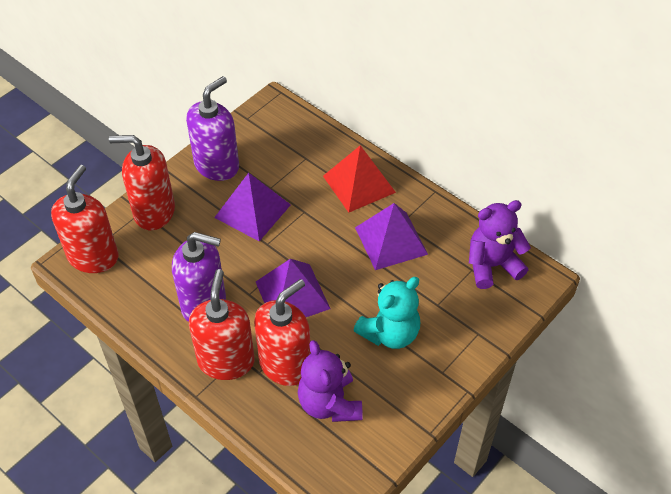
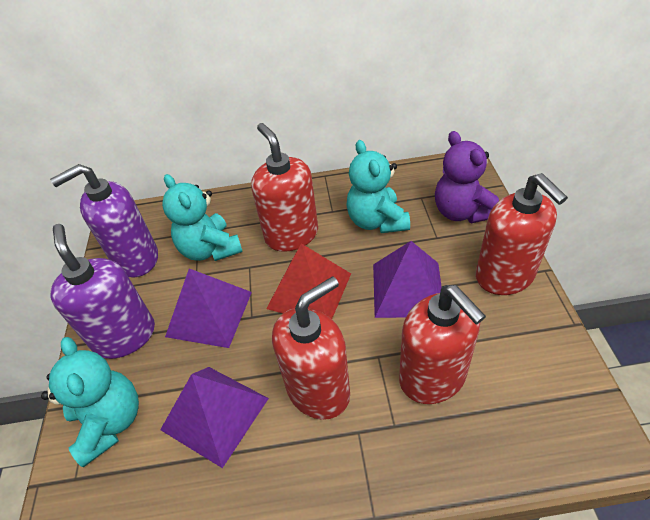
purple teddy bear: [298,340,363,422] [469,200,531,289] = 2 -> [435,131,499,223] = 1
turquoise teddy bear: [353,277,420,349] = 1 -> [41,337,139,467] [162,174,243,261] [346,140,410,233] = 3

